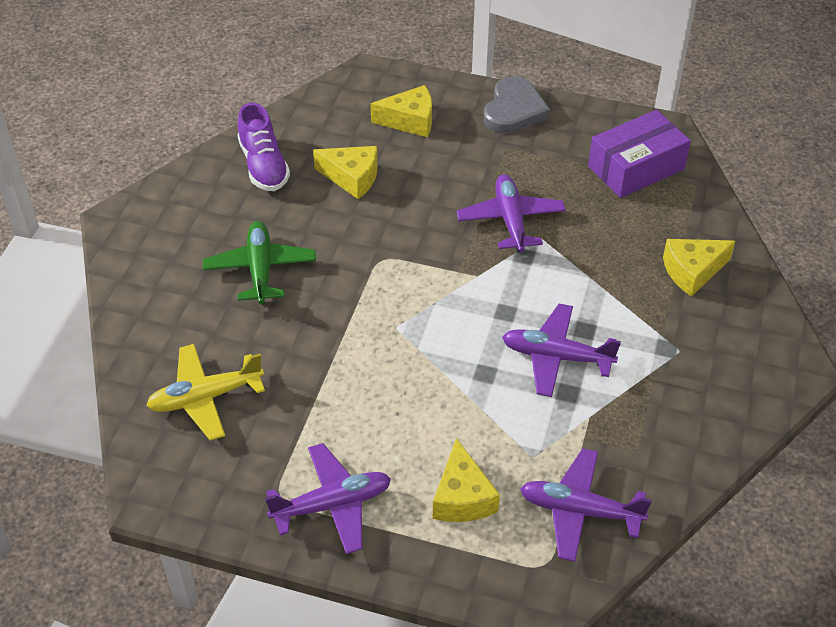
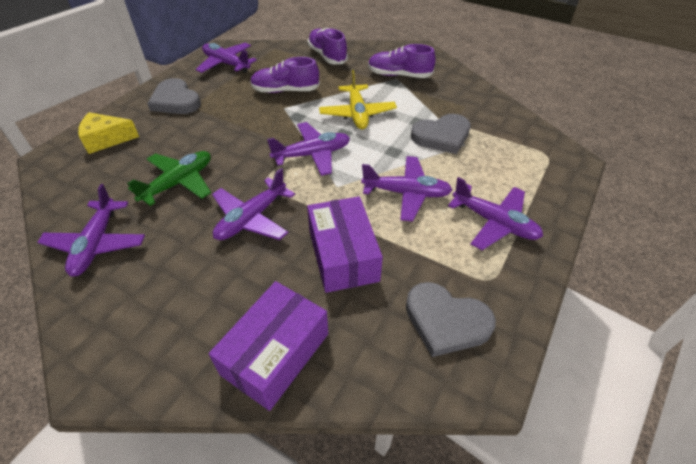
grey heart: [484,76,550,134] = 1 -> [147,78,201,114] [406,282,496,357] [411,114,471,154] = 3
purple box: [588,110,691,198] = 1 -> [209,281,328,411] [307,196,383,293] = 2
purple plane: [265,443,391,554] [457,174,566,252] [502,304,621,397] [520,448,652,562] = 4 -> [37,184,145,276] [196,43,257,73] [212,168,295,240] [267,122,350,176] [361,156,453,222] [448,177,543,250] = 6
purple shoe: [237,103,290,191] = 1 -> [250,57,320,93] [307,28,348,64] [368,44,436,78] = 3
yellow cheese: [313,146,377,199] [370,85,432,137] [433,438,500,522] [663,239,735,297] = 4 -> [78,112,139,154] = 1

